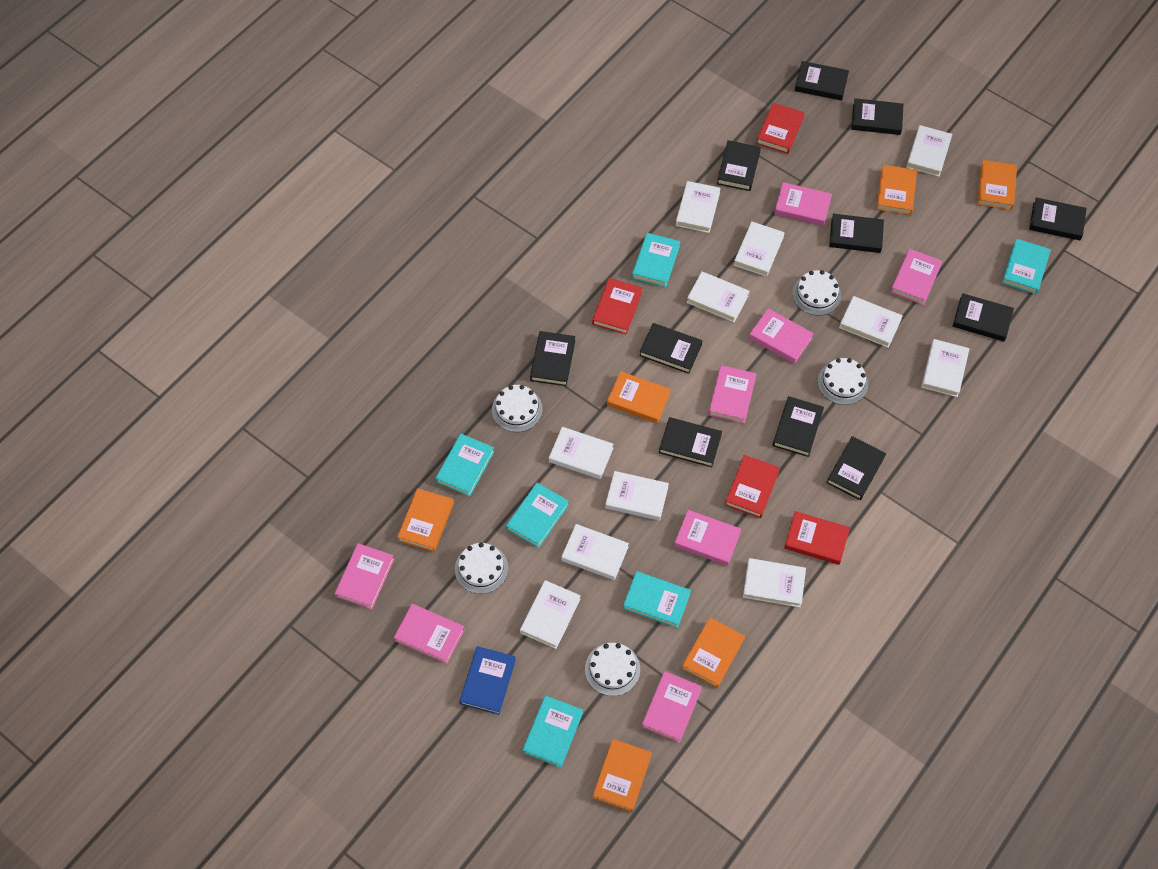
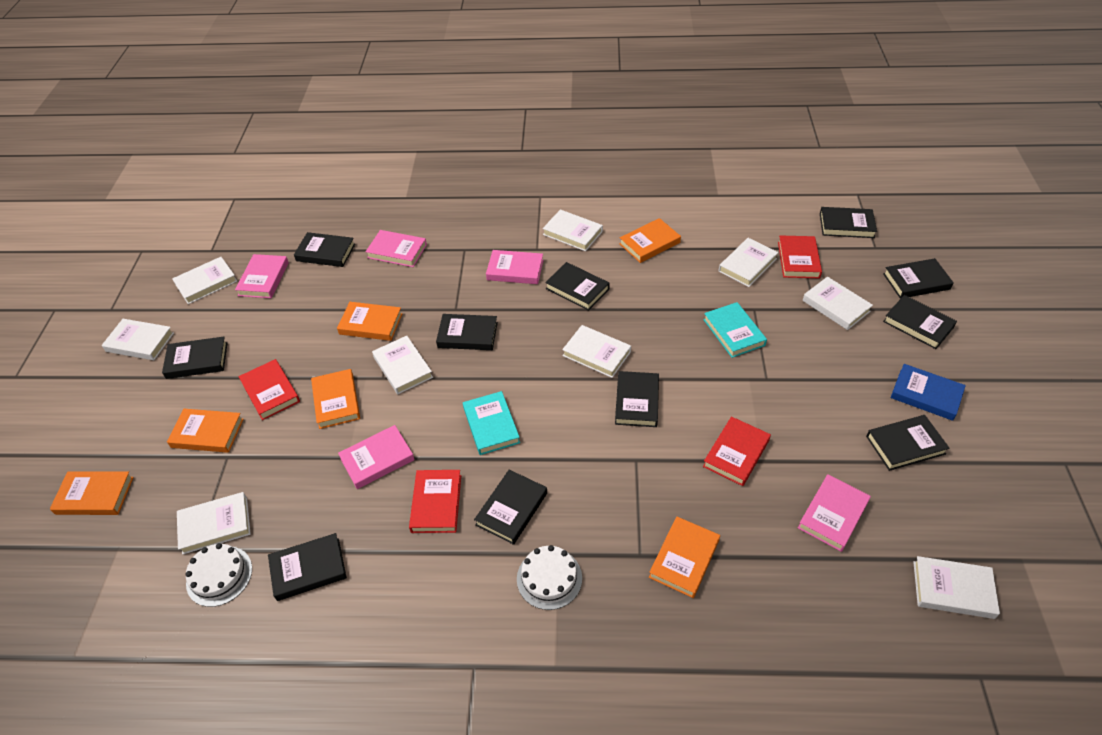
pink book: [335,543,394,609] [394,604,465,664] [642,671,702,743] [674,510,741,566] [708,365,757,424] [749,309,814,364] [774,182,832,226] [890,249,943,305] = 8 -> [235,254,289,298] [338,425,415,489] [366,230,427,267] [486,250,543,284] [798,474,871,552] = 5
turquoise book: [435,434,495,497] [506,483,569,548] [522,695,583,768] [623,571,691,628] [632,233,680,287] [1002,239,1051,294] = 6 -> [463,391,520,455] [703,302,767,358] = 2
white book: [520,580,581,649] [549,427,614,479] [561,524,629,580] [605,471,669,521] [676,181,721,233] [687,271,749,322] [734,222,784,277] [743,558,806,607] [839,296,903,348] [906,125,952,177] [921,339,970,397] = 11 -> [102,319,174,360] [172,257,237,304] [177,492,251,555] [372,336,433,394] [543,209,603,251] [562,325,631,378] [719,238,779,287] [802,277,873,330] [913,556,1000,619] = 9
white cake: [455,543,508,594] [492,385,543,432] [585,643,640,696] [792,270,841,315] [818,358,868,405] = 5 -> [185,543,252,607] [517,545,582,610] = 2

